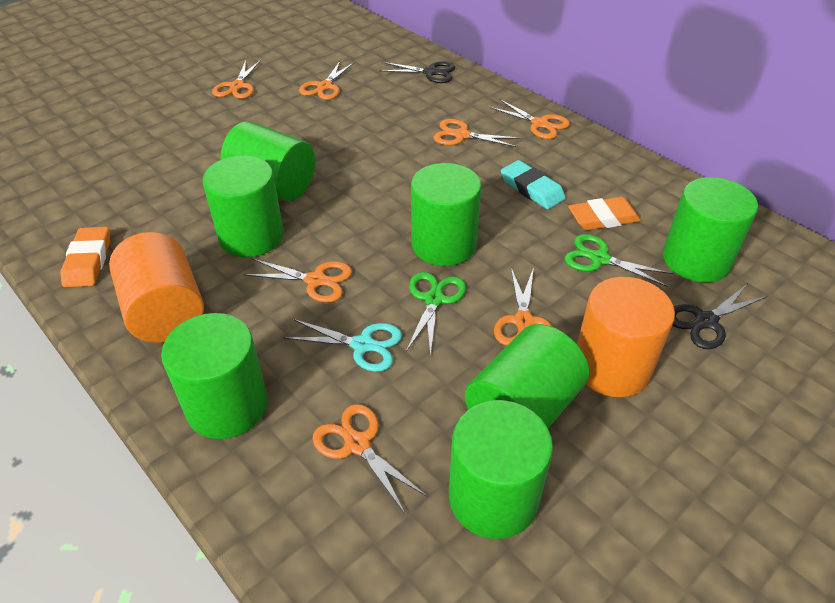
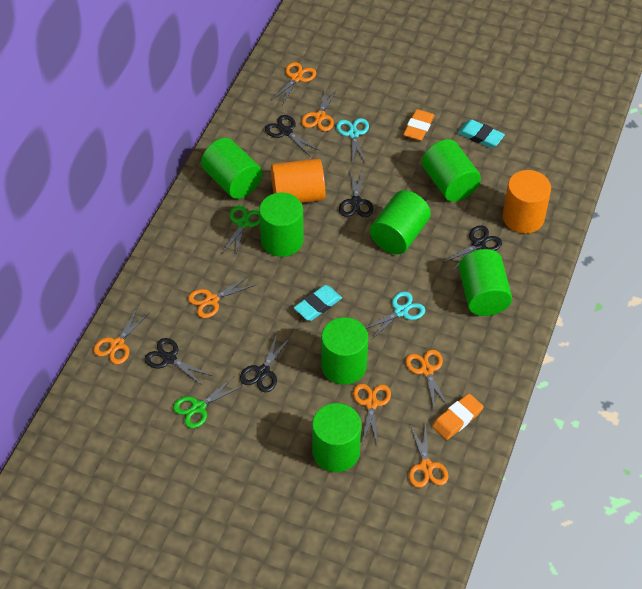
black scissors: [380,61,455,83] [672,284,767,349] = 2 -> [144,338,212,386] [240,334,291,392] [265,115,320,156] [339,168,373,217] [442,225,502,270] = 5
turquoise eraser: [501,160,566,209] = 1 -> [293,285,342,321] [457,119,505,148] = 2
turquoise scissors: [284,319,402,372] = 1 -> [336,118,369,165] [366,291,425,341] = 2

